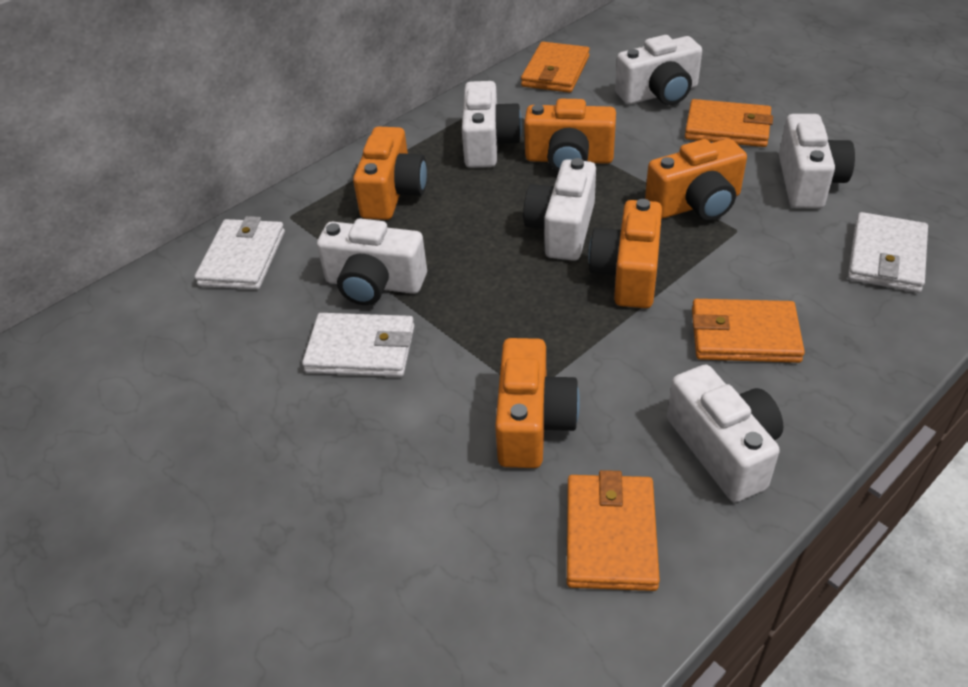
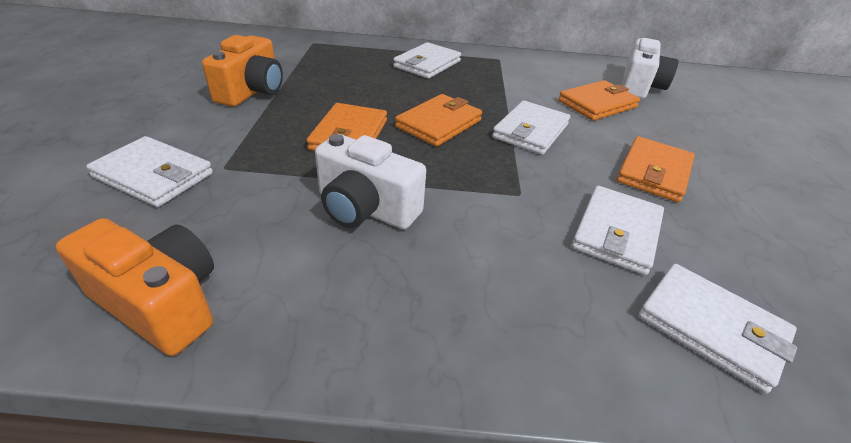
orange camera: [353,127,427,220] [495,338,580,468] [524,99,616,172] [589,199,662,308] [645,139,747,221] = 5 -> [56,218,214,356] [202,35,283,107] = 2
white camera: [317,219,427,305] [462,81,522,168] [523,158,596,261] [615,35,702,105] [667,364,783,502] [779,114,855,209] = 6 -> [315,134,426,229] [622,38,679,99] = 2
white wallet: [195,216,285,290] [302,313,414,377] [848,212,928,293] = 3 -> [86,136,213,207] [393,42,461,79] [492,101,570,155] [572,186,664,275] [638,264,797,394] = 5

